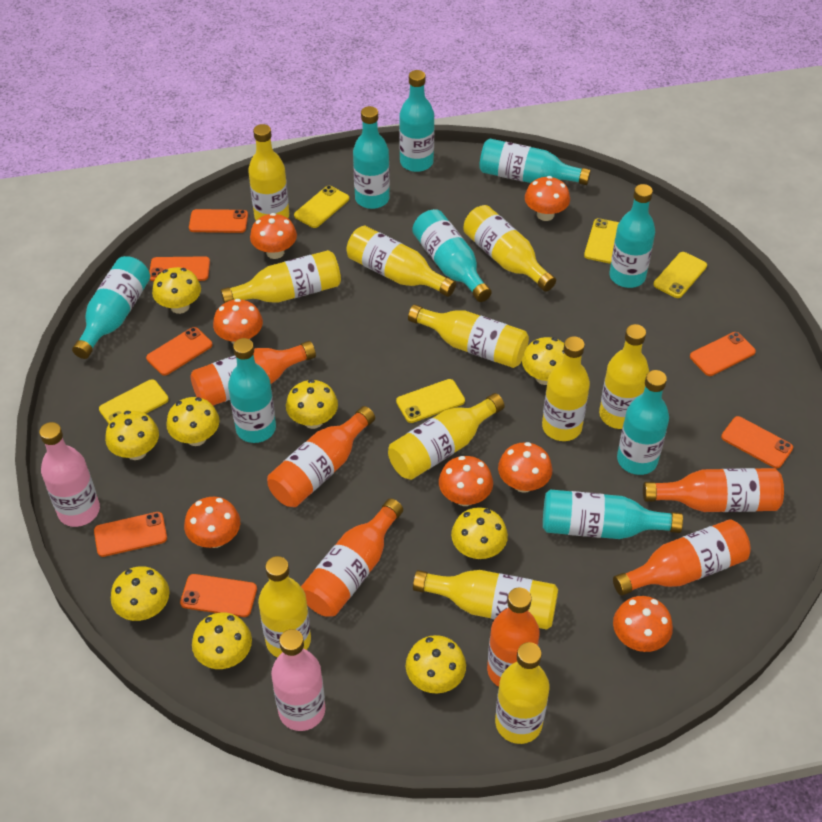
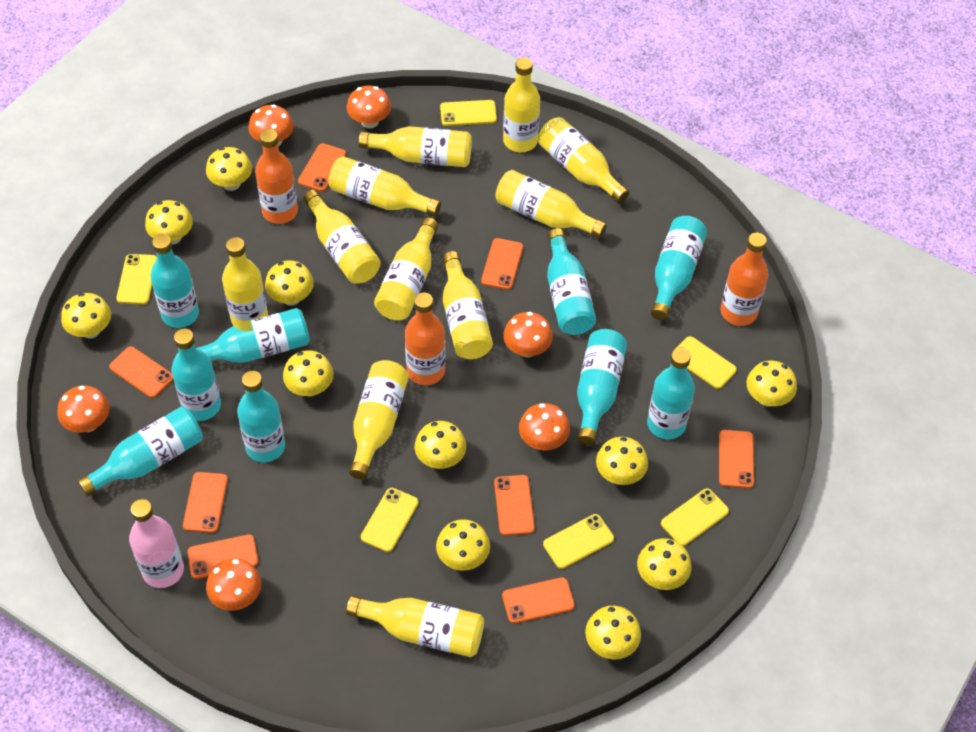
orange bottle: [190,341,316,406] [267,406,375,507] [301,498,403,617] [487,588,540,687] [613,519,751,596] [643,468,784,512] = 6 -> [255,129,298,224] [405,293,445,385] [720,233,768,326] = 3
orange mushroom: [184,497,240,548] [213,299,263,345] [250,213,297,259] [439,456,493,506] [498,442,552,493] [525,176,570,221] [613,596,673,652] = 7 -> [57,386,109,433] [206,558,261,611] [248,104,294,147] [347,85,391,128] [503,312,553,357] [519,403,570,450] = 6
orange phone: [94,512,167,557] [146,327,212,376] [150,256,210,281] [180,574,257,617] [189,209,248,233] [690,332,756,376] [721,416,793,468] = 7 -> [109,346,174,398] [183,472,228,533] [188,534,258,579] [298,143,346,192] [481,238,523,290] [494,475,535,536] [502,577,575,624] [719,430,754,488] = 8
pink bottle: [39,422,100,527] [271,629,326,731] = 2 -> [129,499,184,588] = 1
yellow mushroom: [105,411,159,460] [111,566,170,621] [152,267,201,314] [166,397,220,446] [192,612,252,669] [286,379,338,429] [406,635,466,693] [451,507,508,559] [522,337,564,385] = 9 -> [61,293,111,339] [145,200,193,245] [206,147,252,191] [265,261,314,306] [283,350,334,397] [415,421,466,469] [436,519,490,571] [585,606,641,660] [596,437,648,485] [637,538,691,590] [746,360,797,406] = 11
yellow phone: [99,379,169,424] [294,186,349,228] [396,379,465,423] [584,218,619,264] [653,252,707,298] = 5 -> [116,254,157,305] [361,488,419,552] [440,100,497,126] [543,514,614,569] [661,488,729,546] [676,336,737,389] = 6

